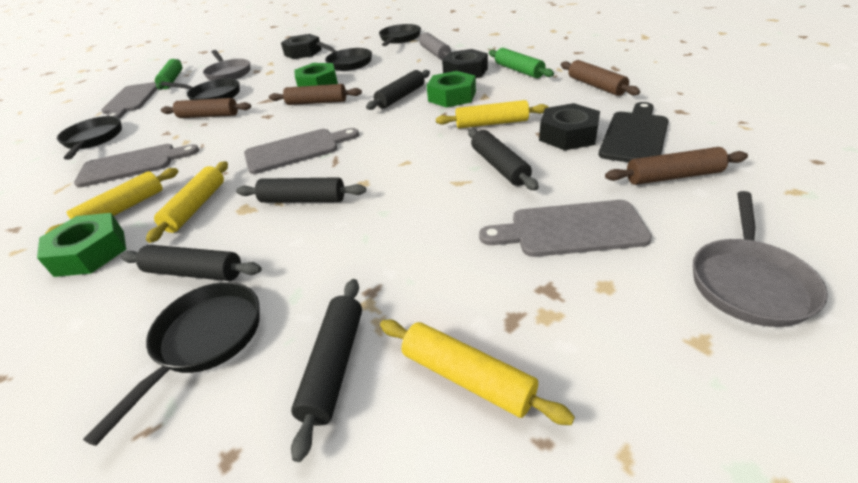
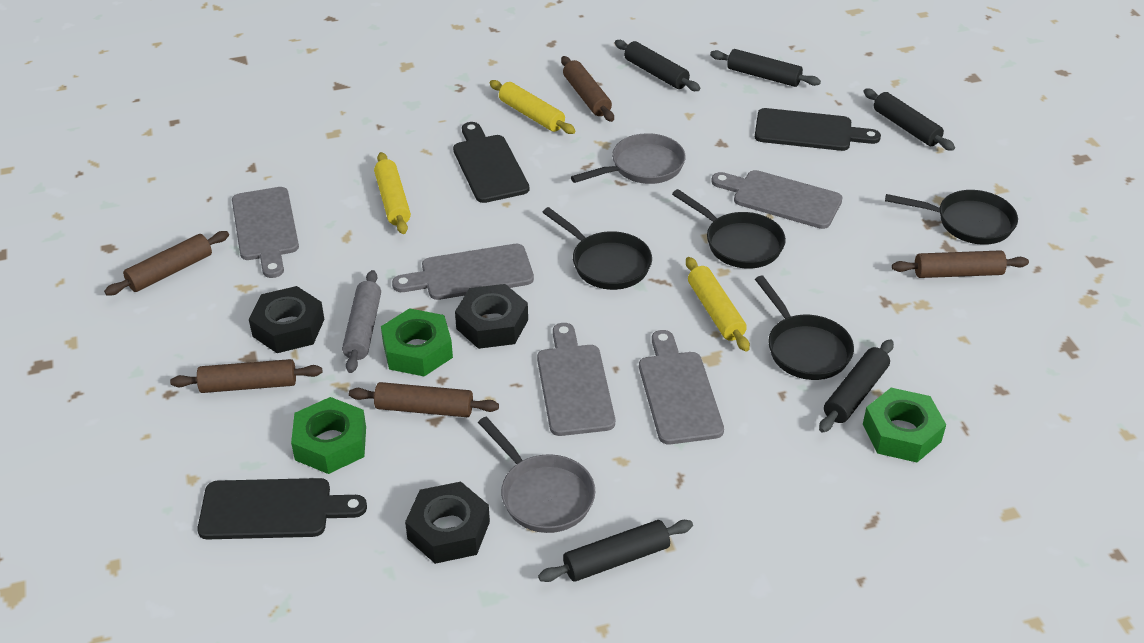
black cutting board: [599,102,669,163] = 1 -> [197,478,367,539] [453,122,529,203] [755,108,881,151] = 3
black pan: [57,116,122,160] [83,282,260,446] [162,78,240,100] [316,42,372,71] [379,24,421,46] = 5 -> [542,207,652,290] [672,189,786,269] [755,275,854,380] [885,190,1018,245] = 4
brown rolling pin: [161,98,251,118] [269,84,362,105] [561,60,640,96] [605,147,748,185] = 4 -> [104,231,229,295] [170,359,322,393] [349,382,499,417] [561,56,614,122] [892,250,1029,278] = 5
green rolling pin: [155,59,182,90] [489,48,554,78] = 2 -> none = 0
grey cutting board: [74,144,199,188] [101,82,157,119] [244,128,359,174] [479,200,652,257] = 4 -> [232,187,299,278] [392,244,534,300] [537,323,615,436] [639,330,724,444] [711,170,843,229] = 5
yellow rolling pin: [45,168,179,234] [146,161,228,243] [380,319,575,425] [436,100,549,128] = 4 -> [374,152,411,234] [489,80,576,134] [686,257,750,352] = 3

